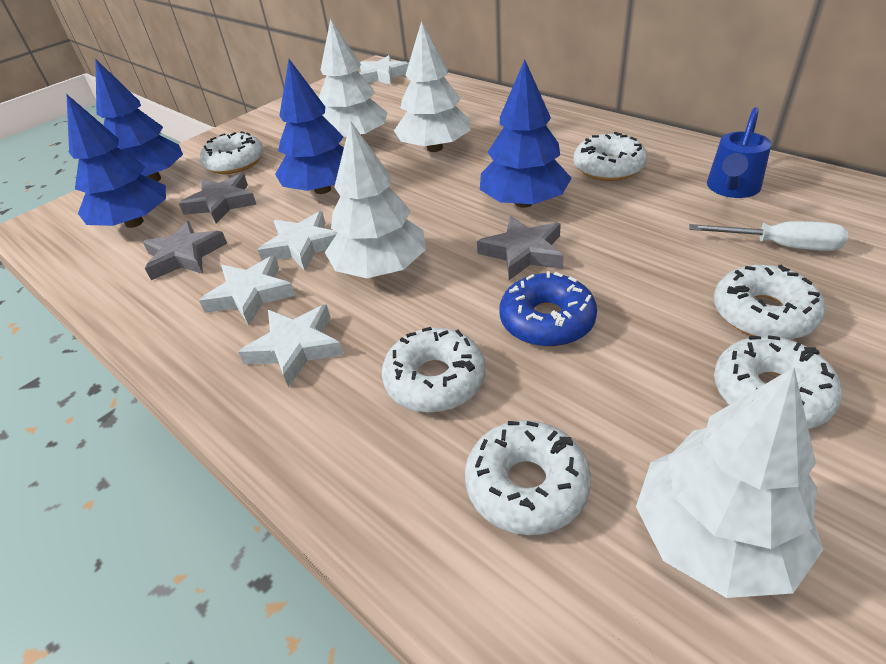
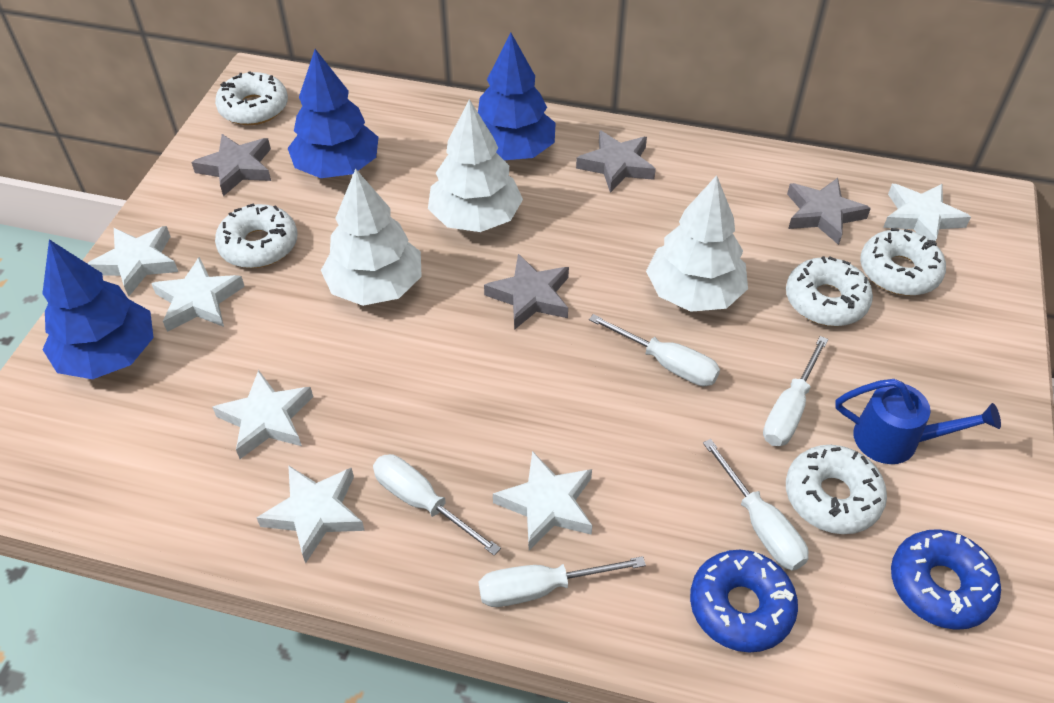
blue donut: [499,271,597,347] = 1 -> [690,550,798,653] [891,529,1001,630] = 2
blue tree: [66,94,166,228] [95,59,183,182] [275,59,344,194] [480,60,572,208] = 4 -> [42,239,154,379] [288,49,379,178] [478,33,556,160] = 3
grey star: [143,221,227,280] [179,174,257,224] [477,216,564,280] = 3 -> [191,134,271,196] [484,254,569,330] [576,130,656,193] [787,178,871,245] = 4
white donut: [200,131,264,174] [382,327,486,413] [465,420,591,535] [574,132,647,181] [714,265,825,340] [714,335,842,429] = 6 -> [215,71,288,125] [215,204,297,268] [786,256,873,326] [786,445,887,534] [860,228,946,296] = 5
white screwdriver: [689,221,848,251] = 1 -> [373,454,501,556] [479,556,646,607] [589,314,720,386] [703,439,808,571] [763,336,828,446] = 5
white star: [199,256,295,326] [238,304,344,387] [258,211,338,271] [360,55,409,85] = 4 -> [87,226,178,296] [151,257,245,332] [212,370,313,459] [256,465,365,563] [493,451,593,550] [883,184,971,241] = 6
white tree: [318,19,388,137] [325,121,426,278] [394,21,470,152] [636,367,824,598] = 4 -> [321,168,422,306] [428,99,523,232] [646,175,748,312] = 3

